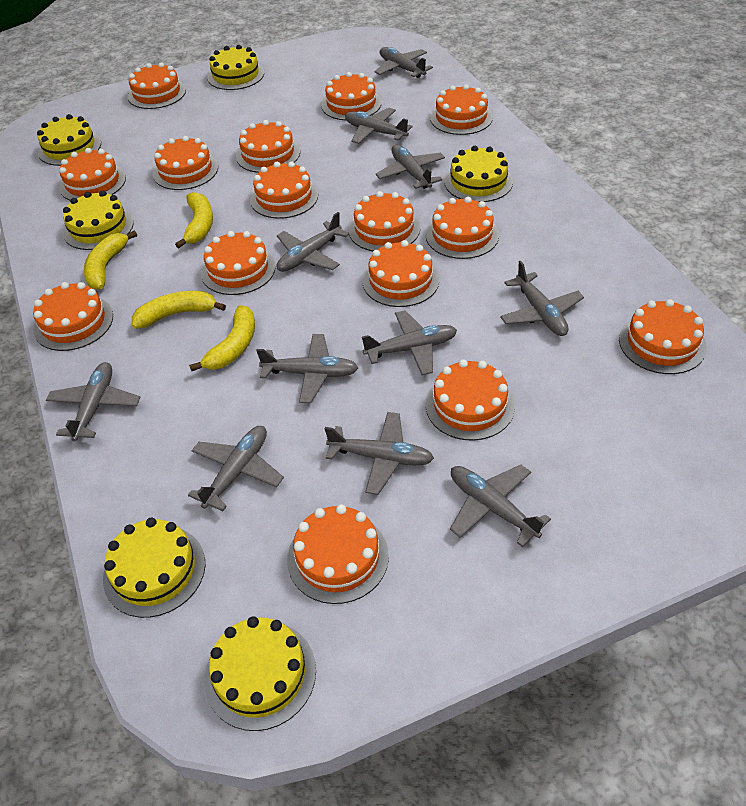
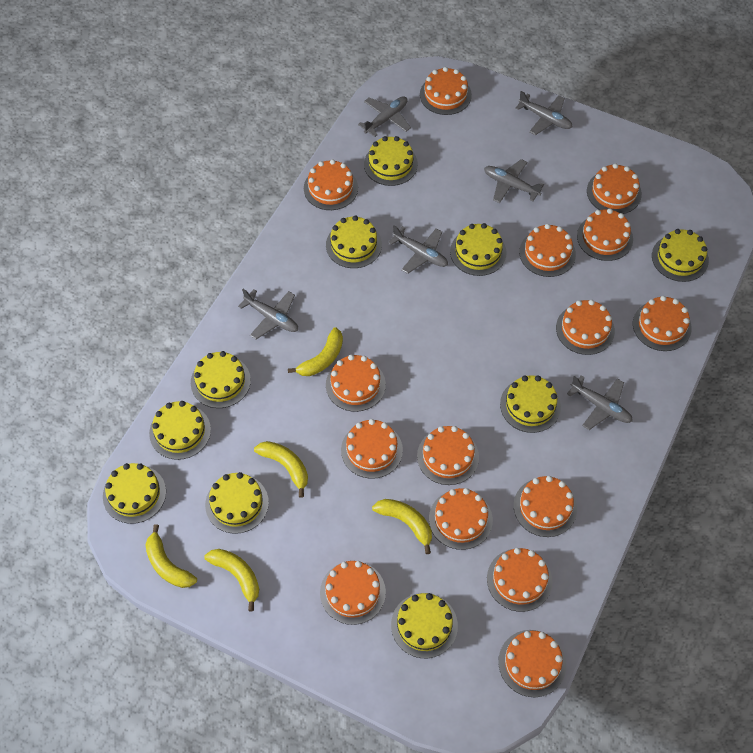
grey plane: [46,362,140,442] [188,426,284,511] [256,334,358,403] [277,212,349,272] [325,412,434,495] [345,108,413,144] [362,310,457,375] [374,47,433,78] [376,145,445,189] [450,465,551,547] [500,261,584,336] = 11 -> [238,289,298,339] [358,96,411,137] [388,225,448,274] [484,159,544,203] [515,91,573,135] [567,375,633,430] = 6
yellow banana: [84,230,137,290] [132,291,226,329] [175,192,213,248] [189,305,255,371] = 4 -> [146,524,197,588] [204,549,259,611] [254,441,308,498] [288,327,343,376] [372,499,432,554] = 5
yellow cake: [37,114,101,166] [63,191,134,250] [103,518,205,618] [204,616,316,731] [207,45,264,90] [444,146,513,202] = 6 -> [103,463,166,524] [149,401,211,460] [191,351,251,408] [205,472,269,534] [326,215,382,268] [364,136,418,186] [391,593,458,658] [450,223,507,276] [500,375,561,433] [652,229,709,282] = 10

